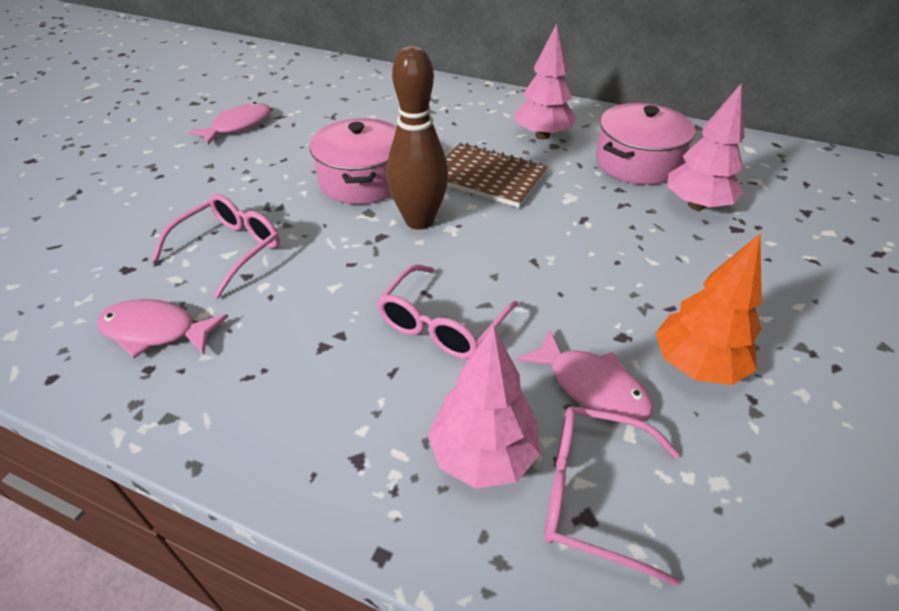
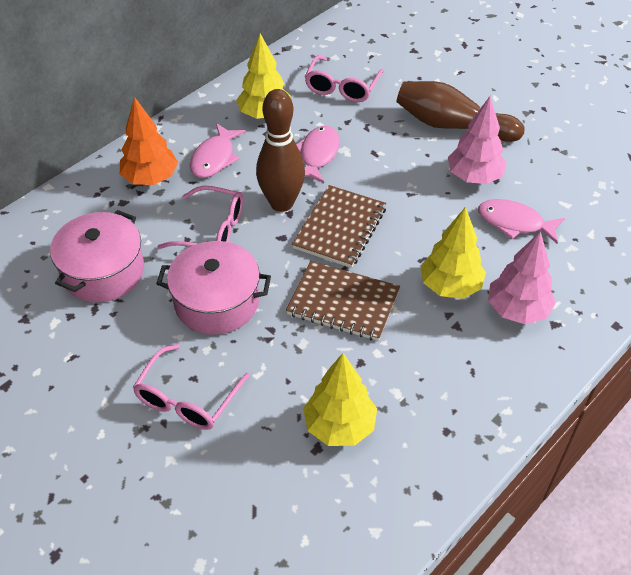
brown bowling pin: [387,45,449,230] = 1 -> [256,89,305,212] [396,81,524,142] = 2
brown notebook: [446,143,548,208] = 1 -> [286,261,400,341] [292,185,386,268] = 2
pink tree: [428,326,540,488] [514,24,576,139] [667,83,745,210] = 3 -> [448,96,507,184] [488,231,556,324] = 2
yellow tree: none = 0 -> [236,34,291,119] [303,353,377,446] [420,207,486,299] = 3

